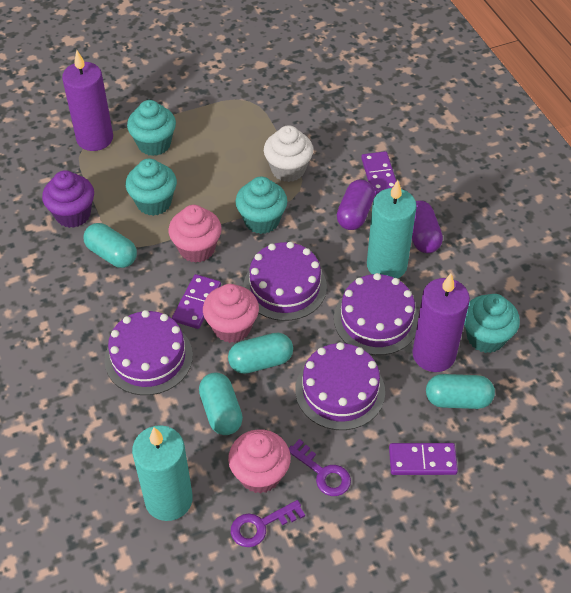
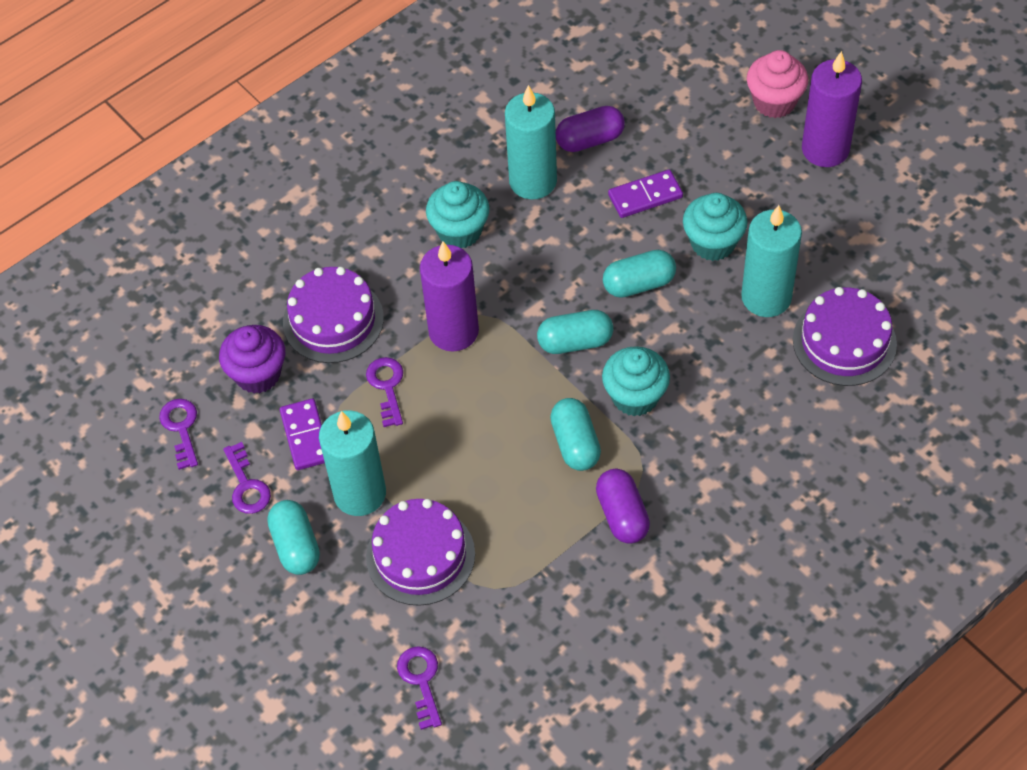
pink cupcake: [169,205,222,263] [203,284,259,343] [228,429,291,494] = 3 -> [747,50,808,118] = 1
purple cake: [105,310,193,395] [243,242,327,321] [295,342,385,430] [334,273,419,355] = 4 -> [283,267,384,363] [366,499,475,606] [793,287,897,386] = 3
purple domino: [172,274,221,329] [361,151,396,196] [389,443,458,475] = 3 -> [280,398,325,470] [608,170,683,218] = 2
purple key: [231,500,305,547] [289,439,351,496] = 2 -> [159,399,198,470] [223,442,271,514] [366,357,403,427] [397,646,442,730] = 4
turquoise candle: [132,425,193,521] [367,180,417,278] = 2 -> [319,410,386,516] [505,85,557,200] [741,205,802,317] = 3
turquoise cupcake: [126,159,177,216] [127,100,176,156] [235,177,287,234] [464,294,520,353] = 4 -> [426,181,489,248] [602,346,670,416] [683,193,748,261] = 3
white cupcake: [264,125,313,182] = 1 -> none = 0

